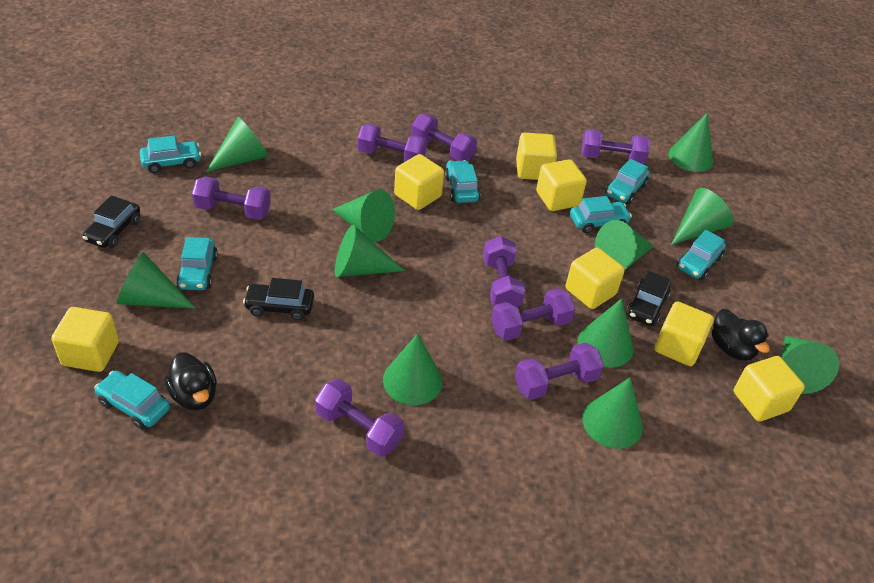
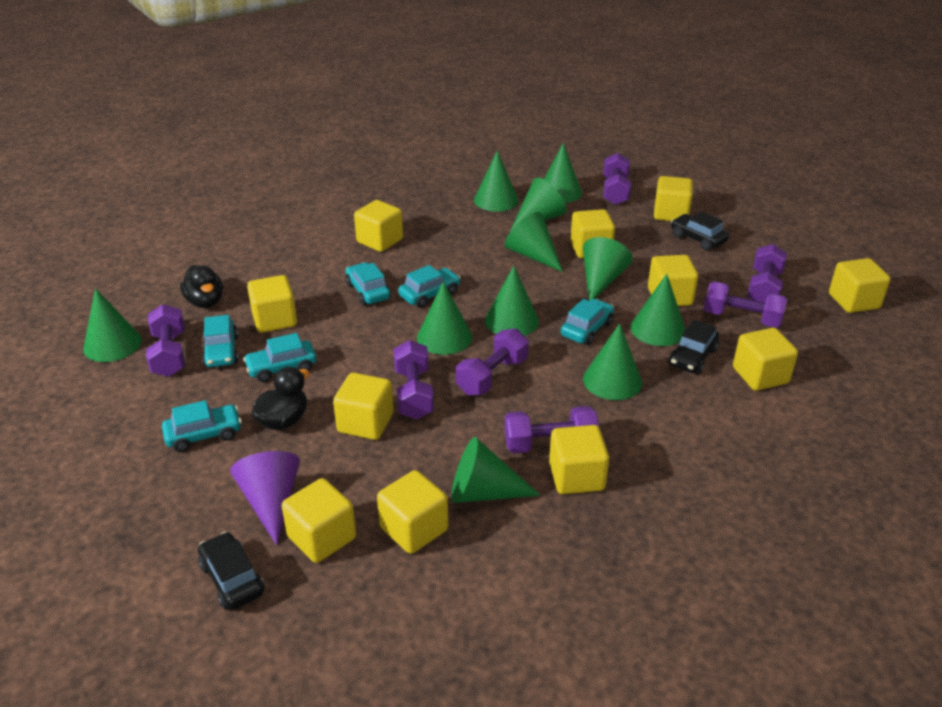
purple cone: none = 0 -> [230,451,300,545] = 1
purple dumbbell: [192,176,271,220] [315,379,404,457] [357,124,427,162] [411,114,477,162] [483,236,525,307] [491,288,575,340] [515,343,604,400] [581,129,650,164] = 8 -> [146,304,185,377] [393,340,434,419] [456,328,529,395] [504,406,599,453] [603,153,631,205] [704,281,787,328] [747,244,787,303] = 7
turquoise car: [94,371,170,429] [140,136,201,173] [176,237,218,290] [444,160,480,203] [570,196,632,233] [605,159,649,204] [677,230,726,280] = 7 -> [162,400,242,452] [202,315,239,367] [243,333,317,382] [345,262,391,306] [398,265,461,308] [561,299,614,345] = 6
yellow cube: [51,307,119,372] [394,154,444,210] [516,133,557,180] [536,159,587,211] [566,247,625,309] [654,301,714,366] [734,356,805,422] = 7 -> [247,275,297,333] [282,478,356,563] [333,373,394,440] [354,200,403,252] [377,470,448,554] [549,425,609,494] [570,209,615,258] [648,255,698,306] [654,176,693,221] [733,328,798,391] [829,258,891,313] = 11

